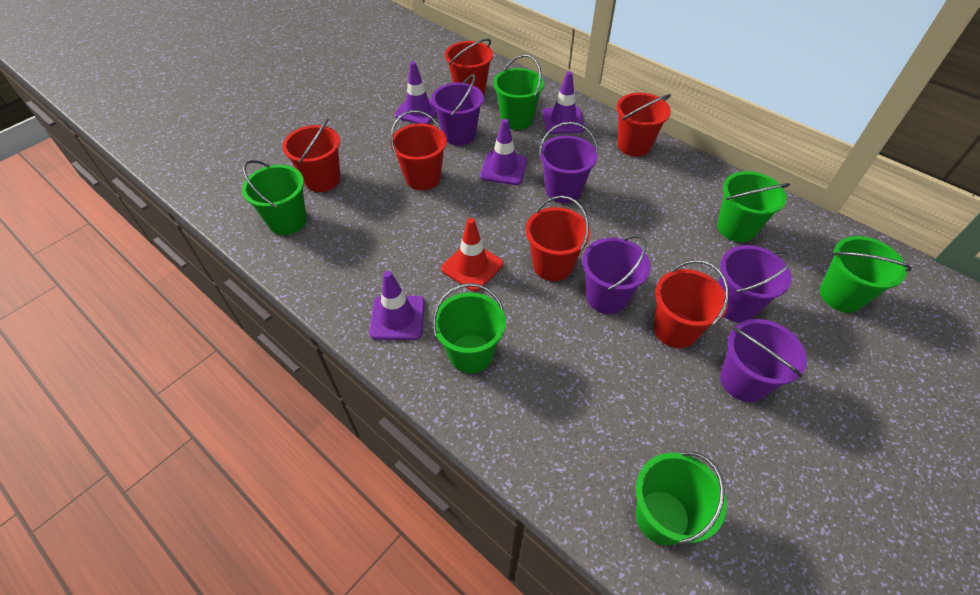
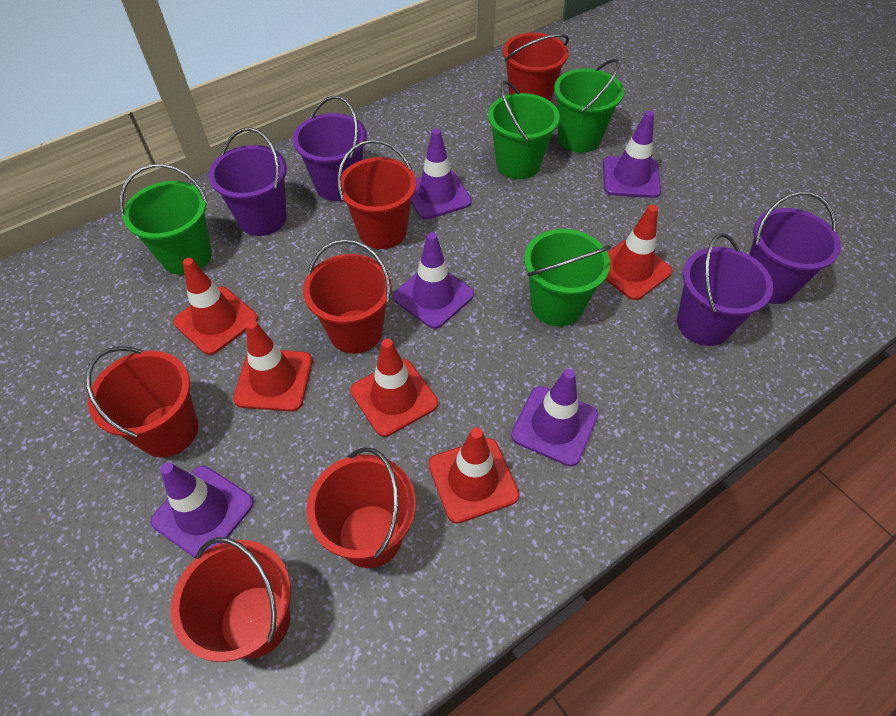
green bucket: [242,160,307,235] [432,283,506,373] [493,55,544,130] [636,452,727,545] [717,171,790,242] [819,236,912,313] = 6 -> [119,164,212,275] [488,81,560,179] [524,229,611,327] [554,59,624,153] = 4
purple bucket: [431,74,484,146] [539,122,598,203] [582,235,651,314] [718,245,794,322] [720,319,807,402] = 5 -> [208,127,287,236] [293,96,367,201] [677,233,773,346] [749,192,841,304] = 4
purple traffic cone: [369,271,425,340] [394,61,437,124] [480,119,527,185] [542,71,585,134] = 4 -> [150,462,254,558] [393,232,474,329] [411,129,472,219] [511,369,598,466] [603,111,661,198] = 5
red traffic cone: [441,218,504,292] = 1 -> [173,258,258,355] [233,320,313,412] [350,338,438,437] [428,427,519,524] [605,205,673,300] = 5

